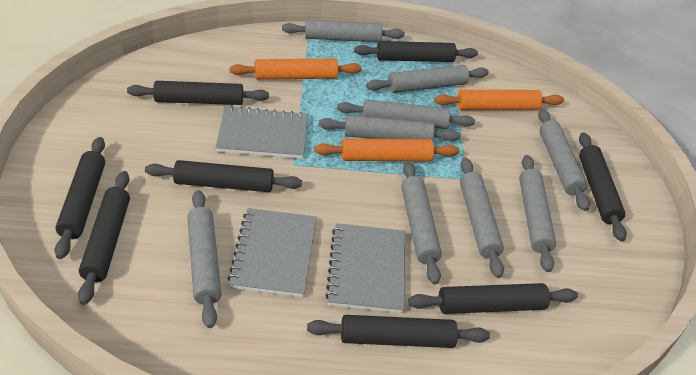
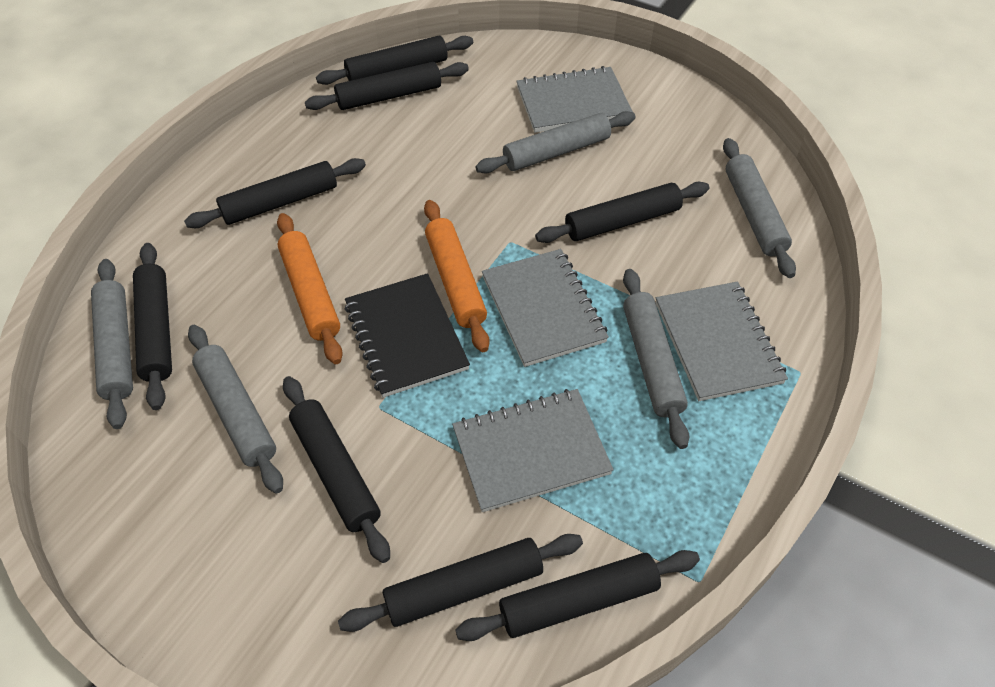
black notebook: none = 0 -> [345,273,470,398] = 1
grey notebook: [215,106,308,159] [227,208,316,297] [325,223,405,313] = 3 -> [452,389,614,512] [482,249,609,367] [516,66,633,133] [656,282,788,401] = 4
grey rolling pin: [187,190,221,328] [282,20,405,42] [319,115,460,141] [337,99,475,129] [366,65,489,93] [401,161,442,285] [460,158,504,278] [519,155,556,272] [538,109,590,211] = 9 -> [91,259,133,429] [188,325,283,494] [475,111,636,174] [623,269,690,449] [723,138,796,278] = 5
orange rolling pin: [230,59,362,80] [314,138,459,161] [434,90,564,110] = 3 -> [277,213,343,364] [424,200,490,352] = 2

